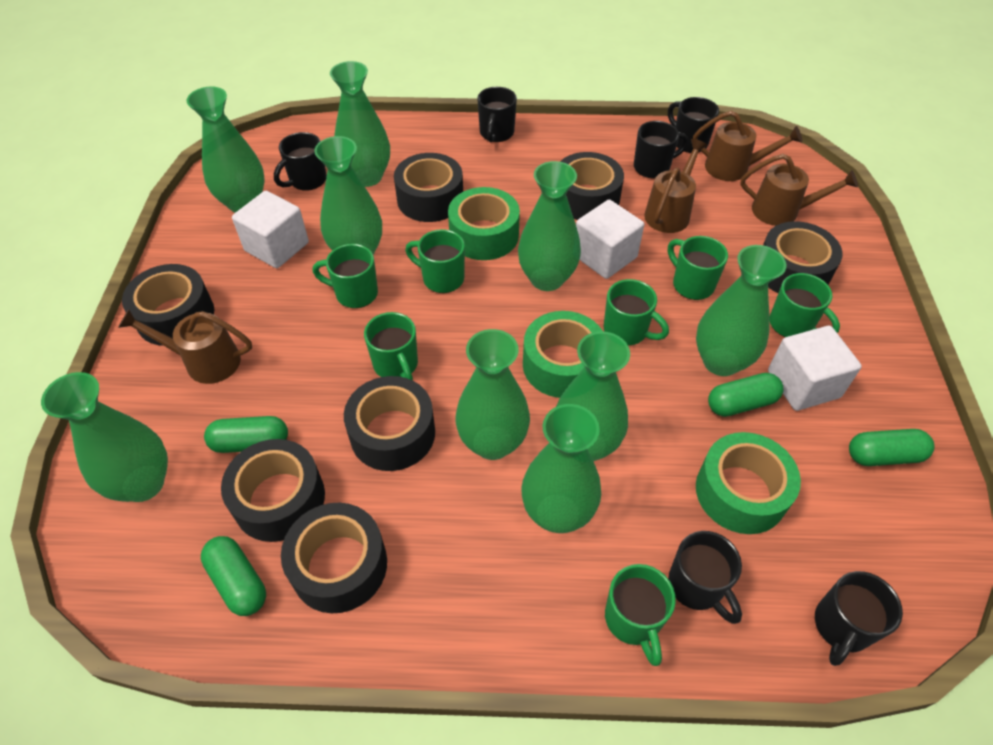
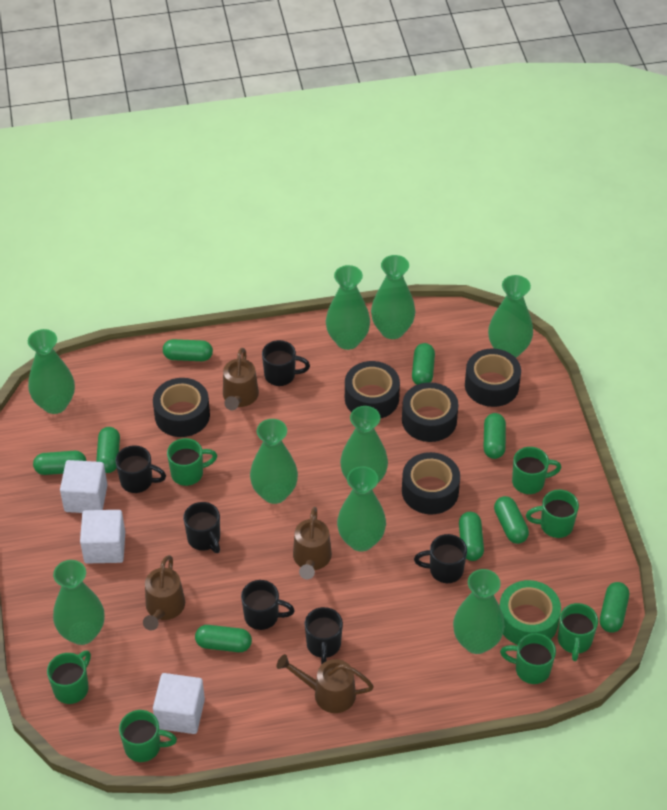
black tape: [122,264,214,346] [221,439,325,542] [281,503,387,613] [344,376,435,471] [394,153,463,222] [560,152,624,220] [763,221,842,293] = 7 -> [153,378,210,437] [345,361,400,419] [402,382,459,442] [402,452,460,514] [465,348,521,407] = 5
green capsule: [201,536,266,616] [204,416,288,453] [708,373,784,417] [849,429,934,466] = 4 -> [33,451,86,475] [96,427,120,473] [163,339,213,361] [195,625,252,652] [412,343,435,385] [459,512,484,561] [484,413,506,459] [494,496,529,544] [600,582,629,633] = 9
green tape: [448,187,520,260] [523,311,602,398] [696,432,801,534] = 3 -> [499,580,561,645] = 1

